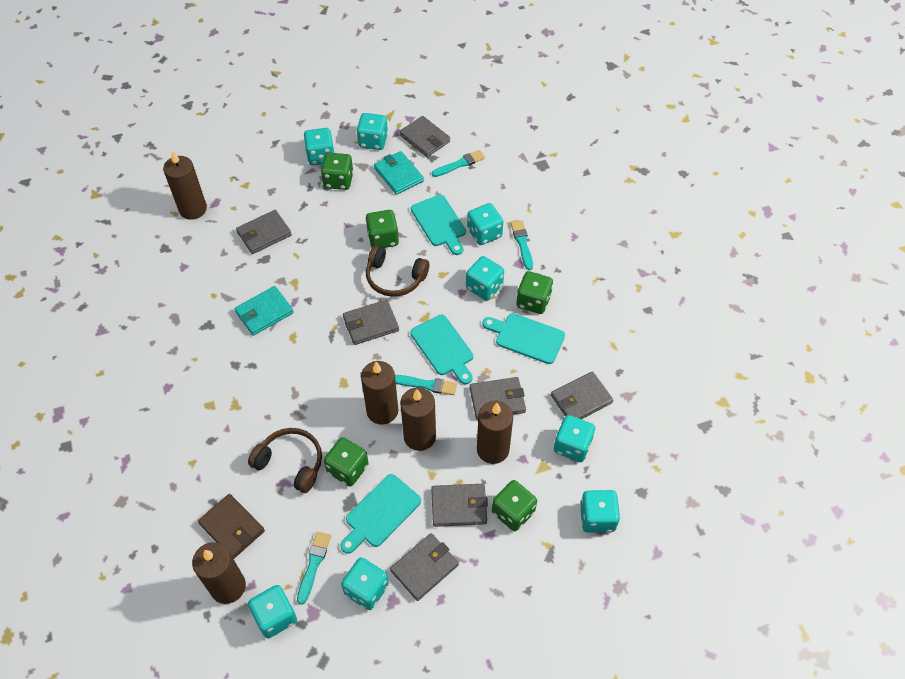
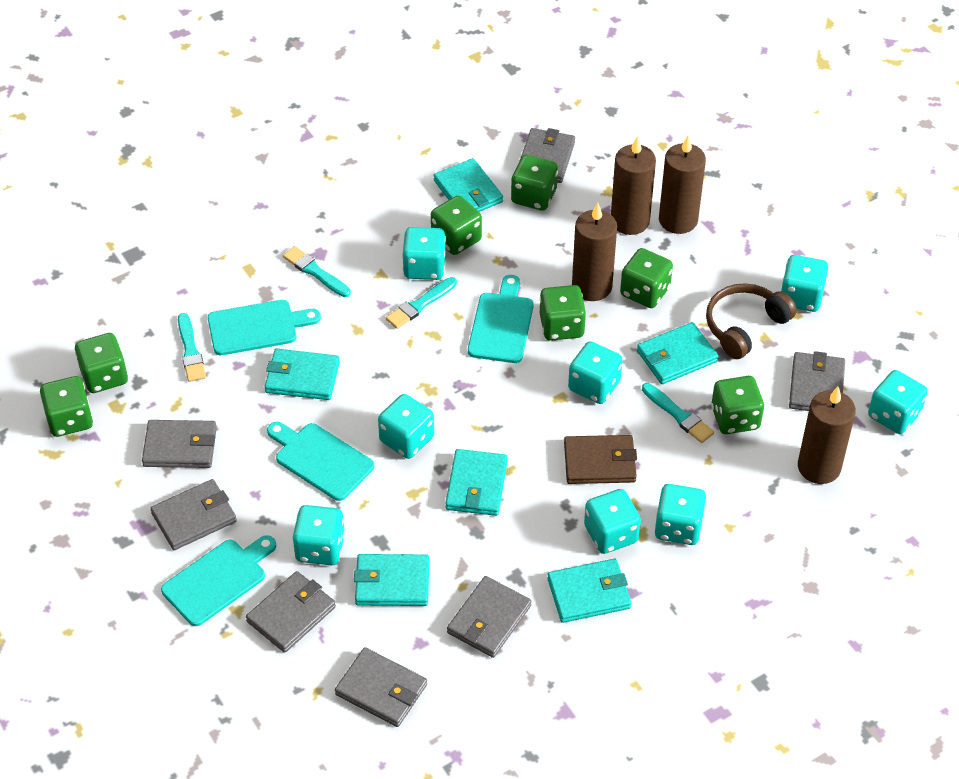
brown candle: [163,151,207,220] [192,542,246,604] [361,361,398,425] [400,387,436,451] [477,401,513,464] = 5 -> [572,203,617,301] [611,136,656,235] [659,135,706,234] [798,387,856,484] = 4
brown headphones: [248,428,322,493] [366,245,429,297] = 2 -> [706,283,797,359] = 1
green dice: [321,153,354,190] [324,437,369,487] [366,210,399,248] [492,480,537,531] [516,271,553,314] = 5 -> [40,376,93,437] [75,333,128,393] [431,195,482,255] [511,155,558,211] [540,285,586,341] [620,248,673,308] [711,376,764,434] = 7
turquoise wallet: [234,286,294,336] [374,151,424,195] = 2 -> [264,349,340,400] [354,554,429,606] [433,158,503,212] [445,449,508,516] [547,559,631,623] [637,322,718,384] = 6

